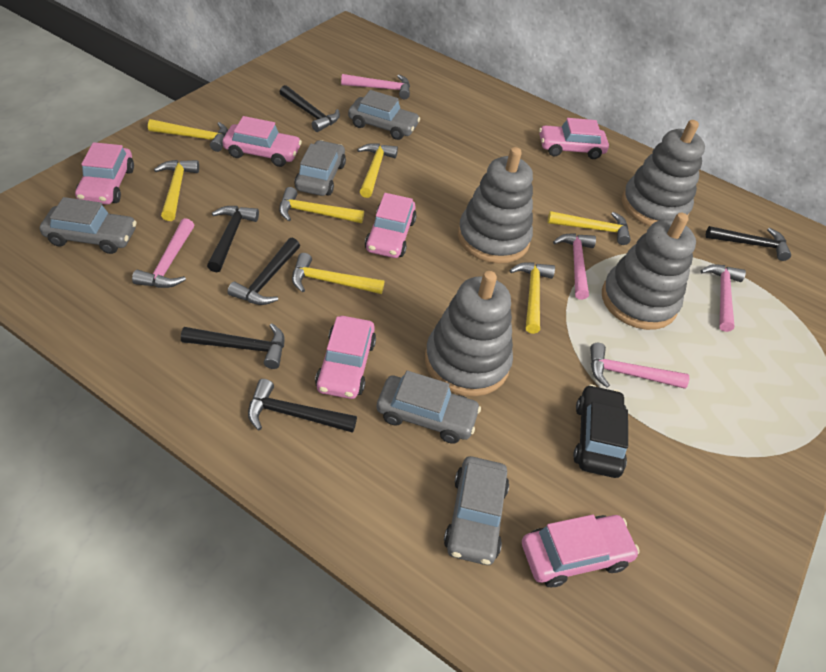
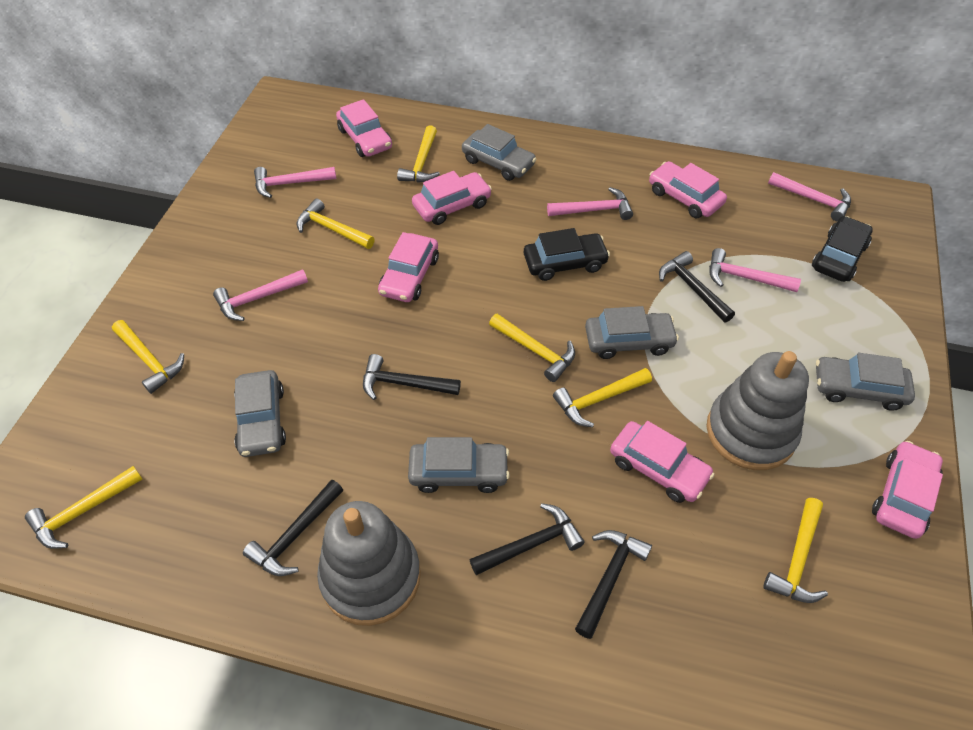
black car: [573,384,628,478] = 1 -> [524,228,610,281] [812,216,873,282] = 2
black hammer: [181,323,284,369] [207,206,259,272] [228,238,300,305] [248,379,357,433] [280,85,340,132] [706,226,791,261] = 6 -> [243,480,343,576] [363,354,461,400] [469,503,585,575] [575,530,652,639] [659,251,735,323] = 5
grey stacking toy: [425,271,513,397] [458,147,533,264] [602,213,696,330] [622,120,705,226] = 4 -> [317,501,421,626] [706,351,809,470] = 2

